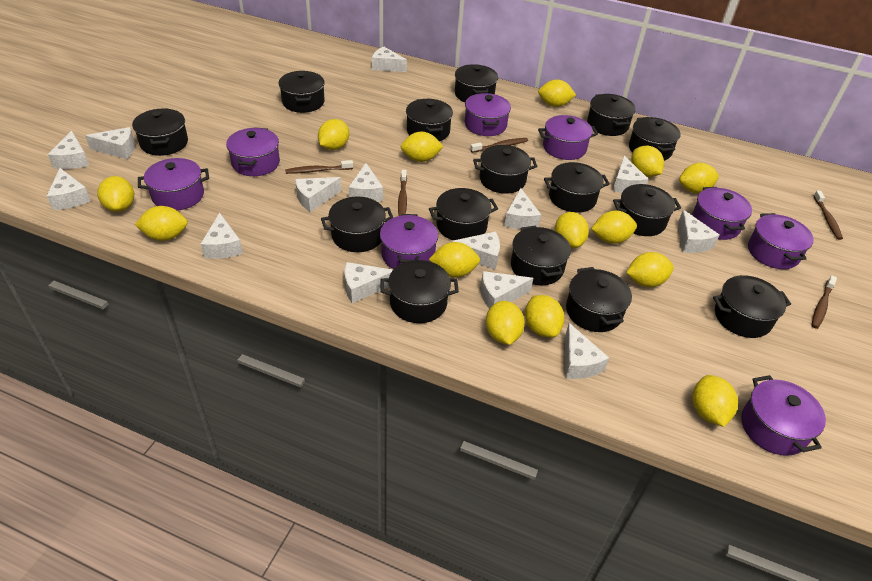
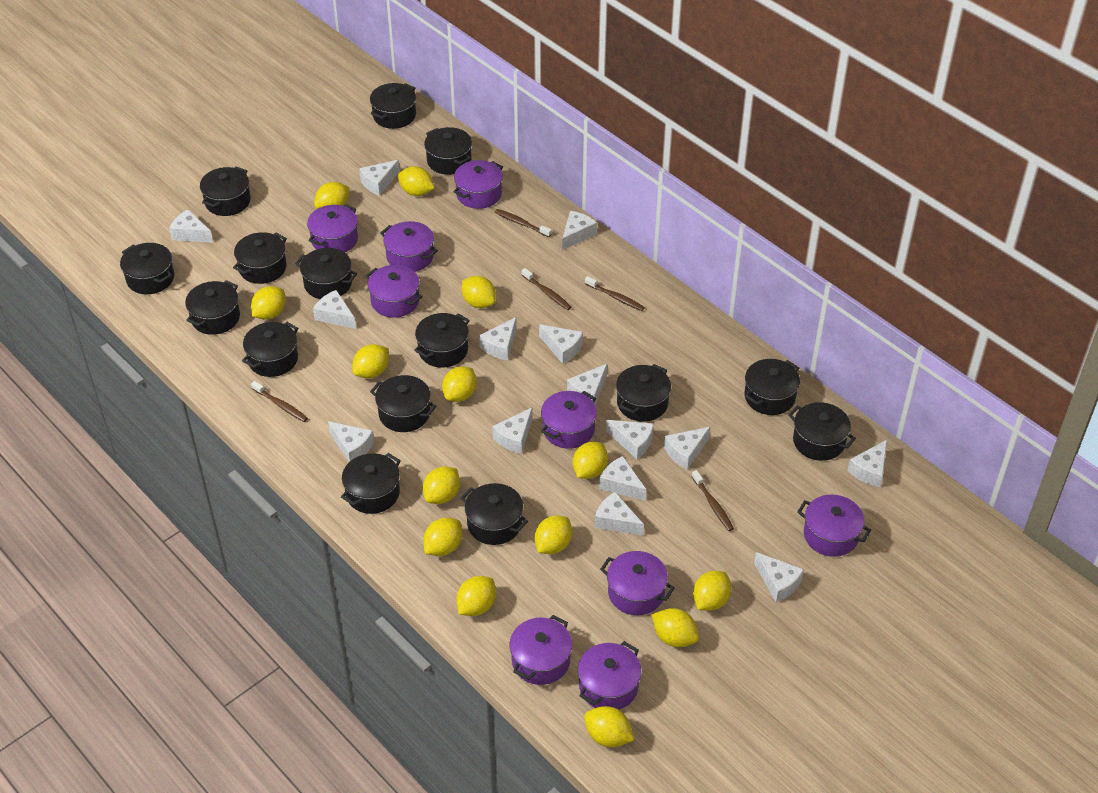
purple pot: [138,158,209,210] [226,127,280,176] [380,214,438,269] [465,93,511,136] [538,115,598,160] [692,187,752,240] [741,375,826,456] [748,213,814,269] = 8 -> [307,204,358,252] [366,265,423,318] [380,221,438,272] [453,160,503,209] [509,615,572,685] [541,391,597,449] [578,641,641,710] [600,551,675,615] [797,495,871,557] = 9
white cheese: [47,168,91,210] [48,130,89,169] [85,127,135,159] [201,213,243,259] [295,177,341,212] [345,262,393,303] [349,163,383,202] [372,47,407,72] [451,232,500,270] [481,271,533,309] [504,188,541,229] [565,323,609,379] [613,156,648,193] [678,210,719,253] = 14 -> [169,209,213,243] [313,290,356,329] [328,421,374,462] [359,160,400,196] [479,317,517,360] [492,408,533,454] [539,324,583,364] [562,211,597,250] [567,364,607,405] [595,492,644,536] [599,456,647,501] [606,420,654,459] [664,427,710,470] [754,552,804,602] [847,440,887,487] = 15

